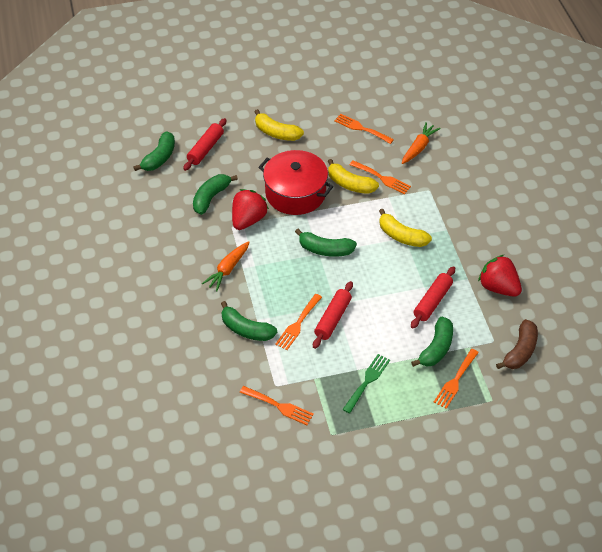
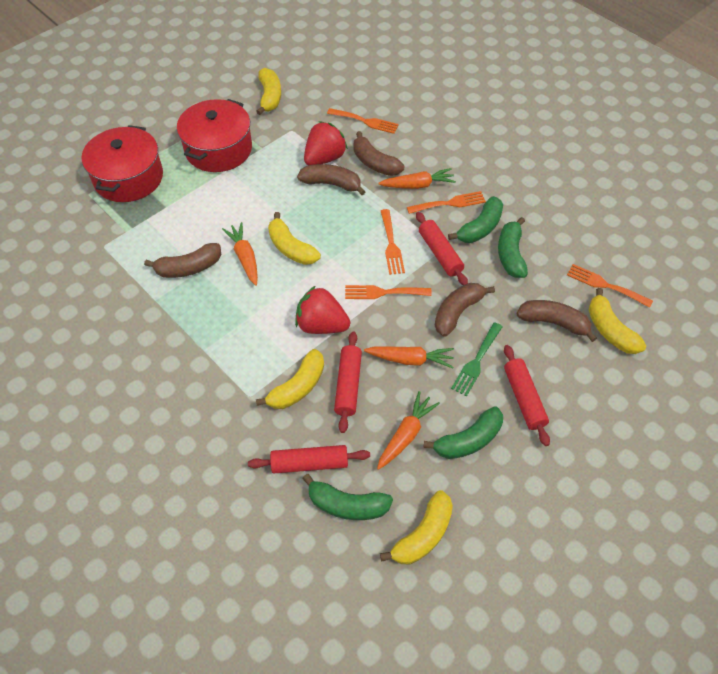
brown banana: [496,319,538,369] = 1 -> [144,243,221,278] [297,164,366,195] [353,131,404,176] [435,283,495,337] [516,300,597,342] = 5
green banana: [133,132,175,171] [193,174,238,215] [221,301,277,341] [295,229,357,257] [411,317,453,367] = 5 -> [302,474,393,520] [423,406,503,459] [448,196,503,243] [498,217,528,278] = 4
orange carrot: [202,241,250,291] [402,122,440,164] = 2 -> [222,222,258,286] [364,346,454,368] [377,391,440,470] [378,168,456,189] = 4
red pot: [258,150,333,215] = 1 -> [81,125,163,202] [177,99,252,172] = 2
red rolling pin: [183,118,226,171] [313,281,353,349] [411,266,455,329] = 3 -> [248,445,370,473] [334,331,362,433] [416,212,468,285] [504,345,550,446] = 4
yellow banana: [254,109,304,141] [328,159,379,194] [379,209,432,247] = 3 -> [256,68,281,115] [256,349,324,409] [268,212,321,265] [380,490,453,564] [589,288,646,354] = 5

